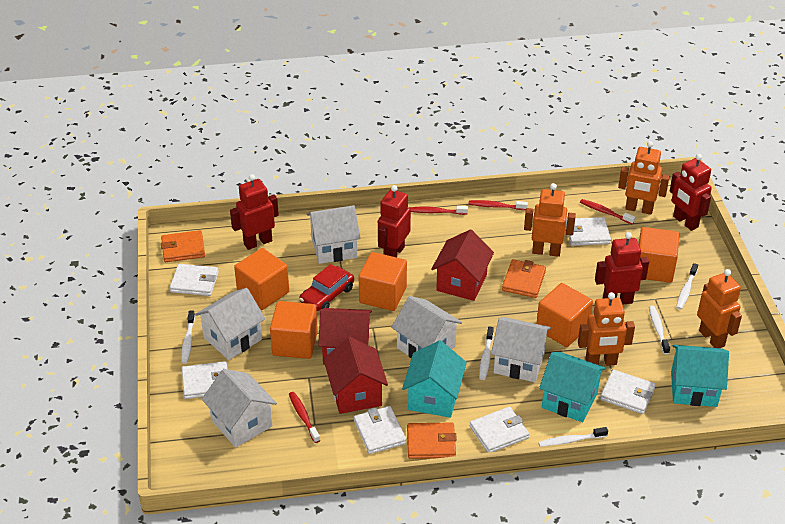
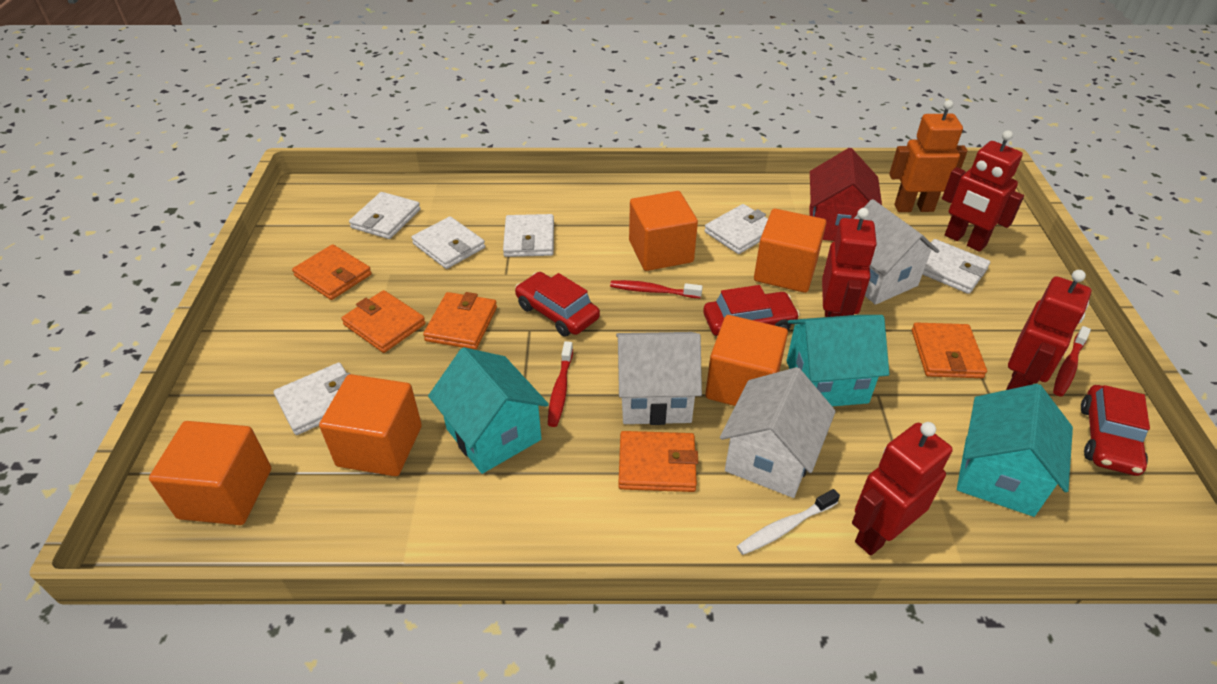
orange robot: [524,183,576,257] [578,292,635,366] [618,141,670,215] [697,269,742,348] = 4 -> [889,100,968,212] = 1
orange wallet: [161,230,205,262] [407,423,457,459] [502,259,546,298] = 3 -> [292,244,372,300] [341,290,426,353] [423,292,497,350] [618,431,698,492] [912,322,987,378] = 5
red car: [299,264,354,311] = 1 -> [515,272,600,337] [703,285,800,336] [1081,385,1150,476] = 3
red house: [318,308,372,365] [323,337,388,414] [431,229,494,301] = 3 -> [809,148,882,241] = 1
red toothbrush: [289,392,320,443] [409,206,468,215] [469,200,528,210] [580,199,635,224] = 4 -> [548,341,573,427] [610,280,703,298] [1053,326,1091,397] = 3
white house: [195,288,265,360] [202,369,277,447] [307,205,360,264] [391,296,462,358] [491,317,551,382] = 5 -> [616,332,702,425] [720,367,836,498] [854,199,939,305] = 3
white toothbrush: [181,311,195,363] [479,327,494,380] [538,427,608,447] [649,305,670,354] [676,263,698,310] = 5 -> [737,489,840,555] = 1

